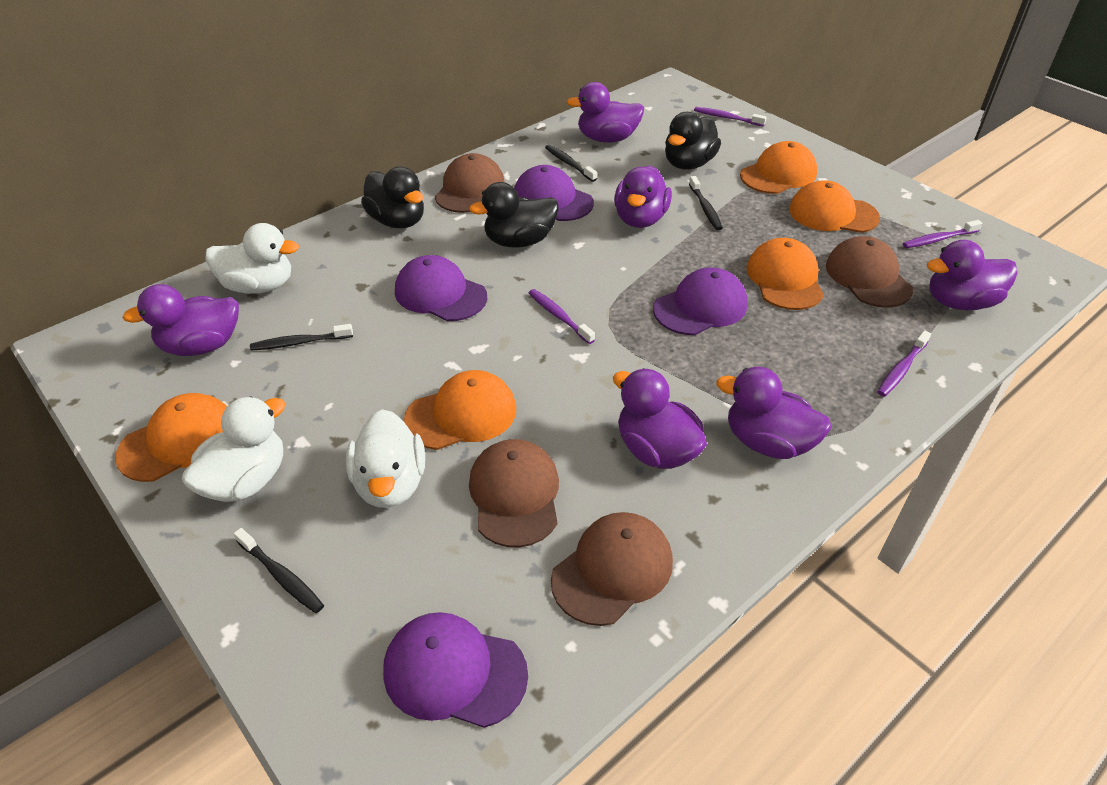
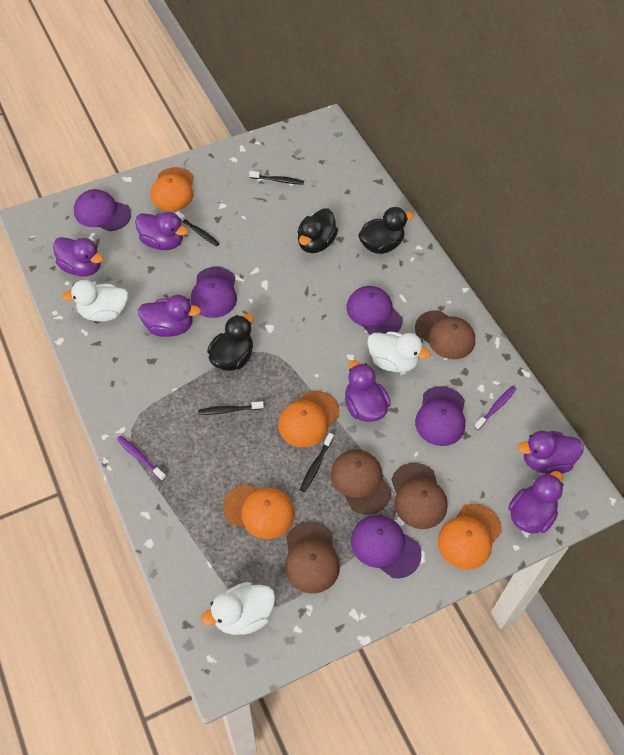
orange cap: [115,393,227,482] [404,370,516,450] [740,141,817,194] [746,238,824,310] [789,180,880,233] = 5 -> [151,167,194,211] [223,484,295,539] [278,391,339,447] [438,504,502,569] = 4
purple cap: [383,612,528,728] [395,255,487,321] [514,165,594,221] [653,267,748,335] = 4 -> [74,189,131,231] [191,267,237,318] [346,286,403,335] [351,515,422,578] [415,386,465,446] = 5
purple toothbrush: [529,289,595,344] [694,107,767,127] [877,330,931,397] [903,220,983,248] = 4 -> [117,436,166,481] [474,386,516,430] = 2

